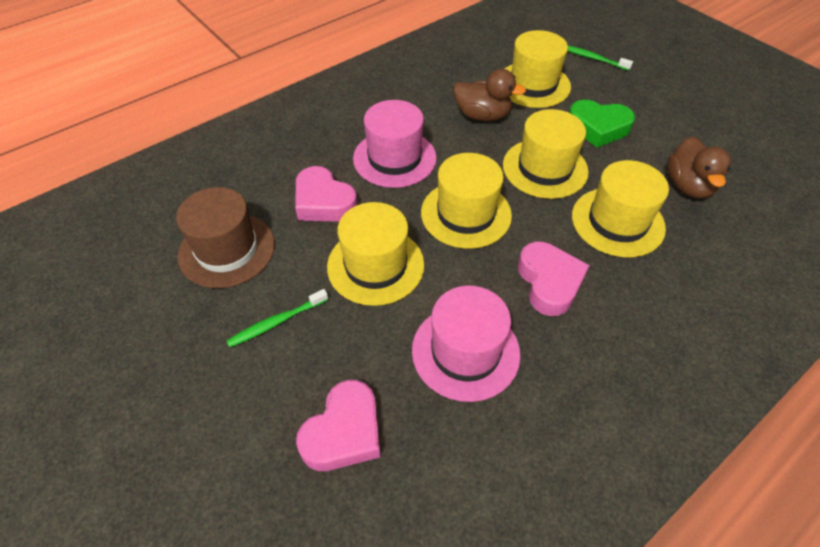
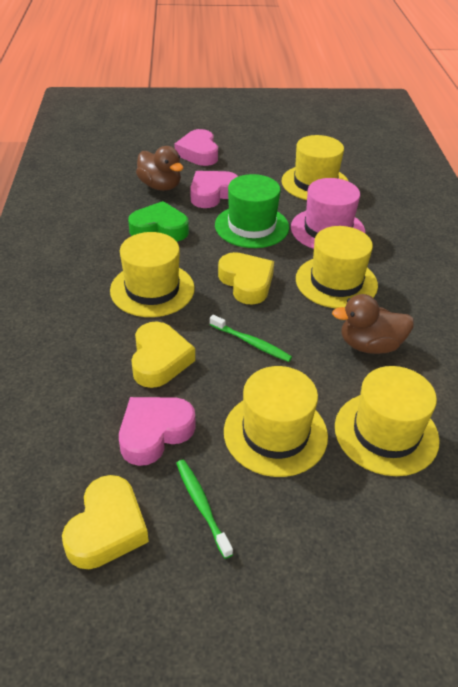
brown hat: [176,187,275,288] = 1 -> none = 0
green hat: none = 0 -> [215,174,289,248] = 1
pink hat: [353,100,437,188] [412,286,521,402] = 2 -> [291,178,365,249] = 1
yellow heart: none = 0 -> [62,475,149,569] [131,322,195,388] [218,252,274,305] = 3

